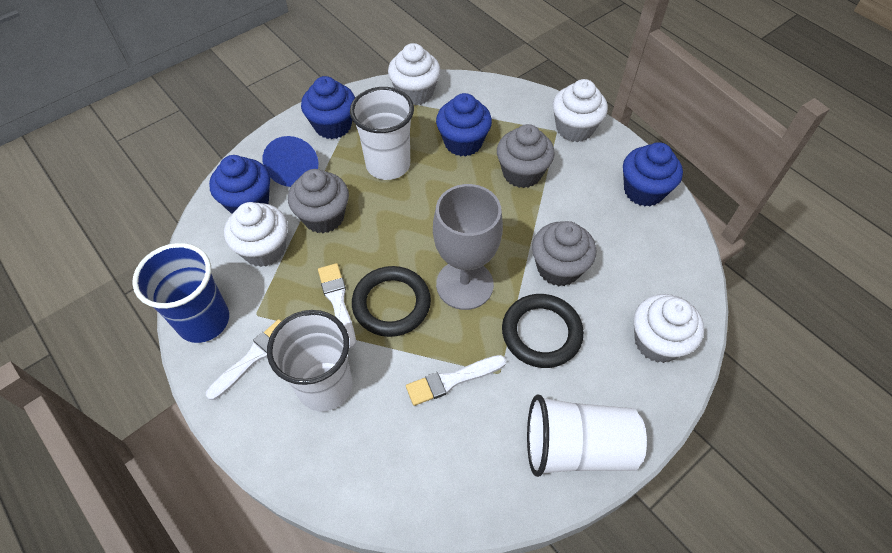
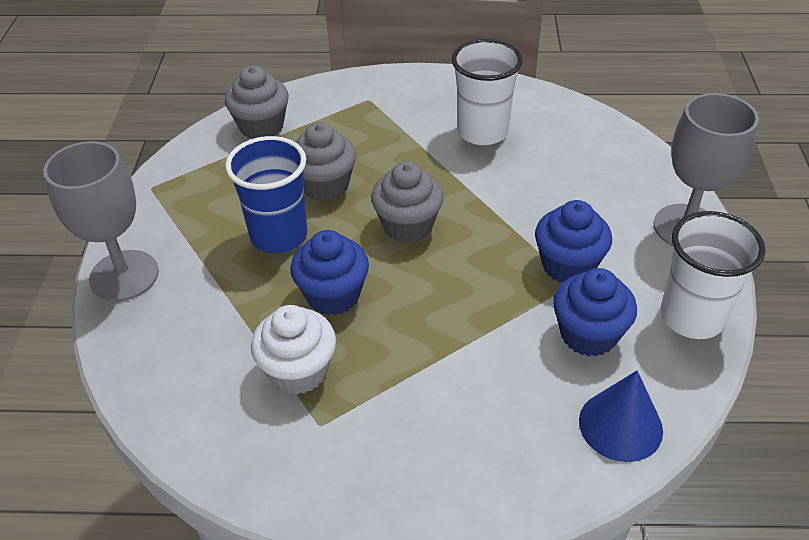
black ring: [352,266,431,337] [502,294,584,368] = 2 -> none = 0
blue cupcake: [209,155,270,214] [301,76,355,139] [436,93,492,157] [623,142,683,206] = 4 -> [290,230,369,315] [535,200,612,282] [553,268,637,357] = 3
grey goblet: [433,184,503,310] = 1 -> [43,141,159,301] [654,93,759,246] = 2
white brush: [206,319,282,400] [318,263,356,349] [406,355,506,406] = 3 -> none = 0
white cup: [267,310,353,412] [350,87,414,180] [527,394,647,477] = 3 -> [452,39,523,145] [661,211,766,339] = 2
white cupcake: [224,202,288,267] [388,43,441,106] [553,79,608,142] [634,294,704,363] = 4 -> [251,305,336,395] = 1

